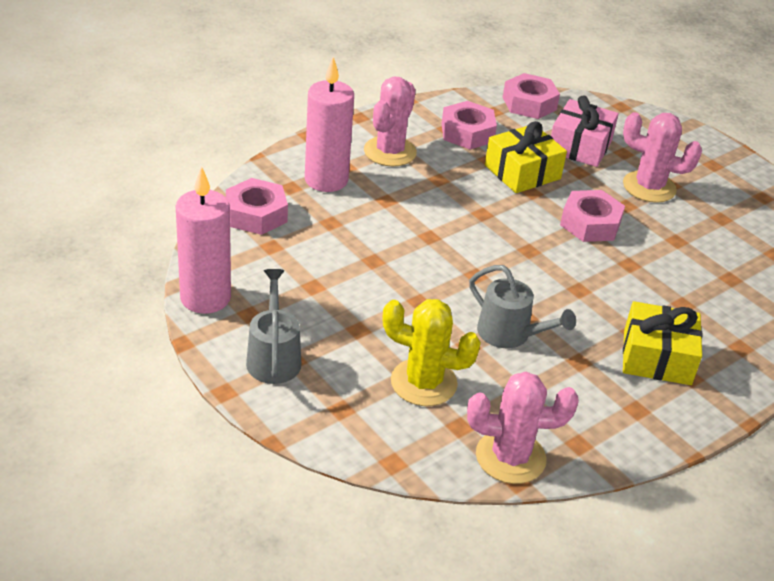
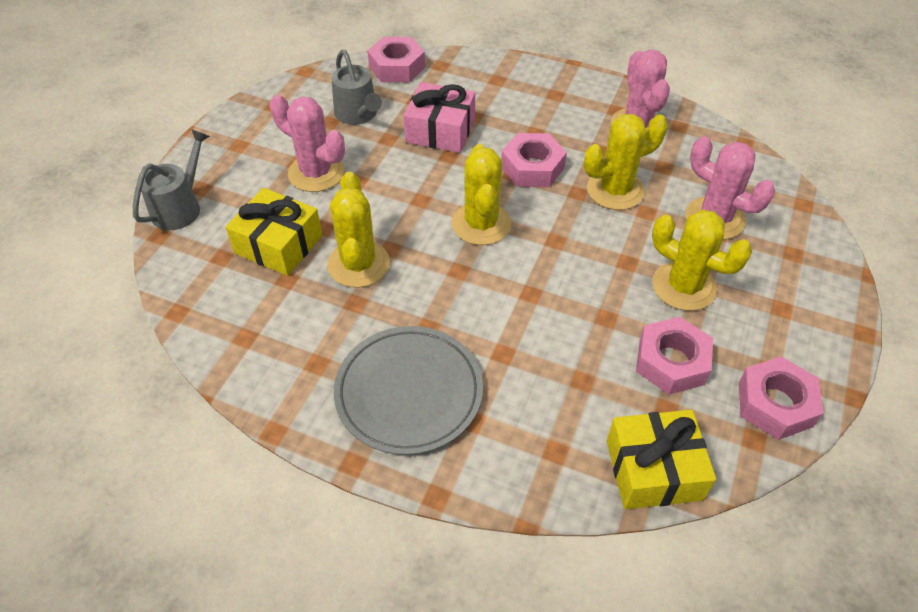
grey plate: none = 0 -> [334,326,483,455] = 1
pink candle: [176,166,231,314] [305,57,354,192] = 2 -> none = 0
yellow cactus: [383,299,481,406] = 1 -> [327,172,390,288] [452,144,511,245] [584,114,668,210] [652,210,752,311] = 4

